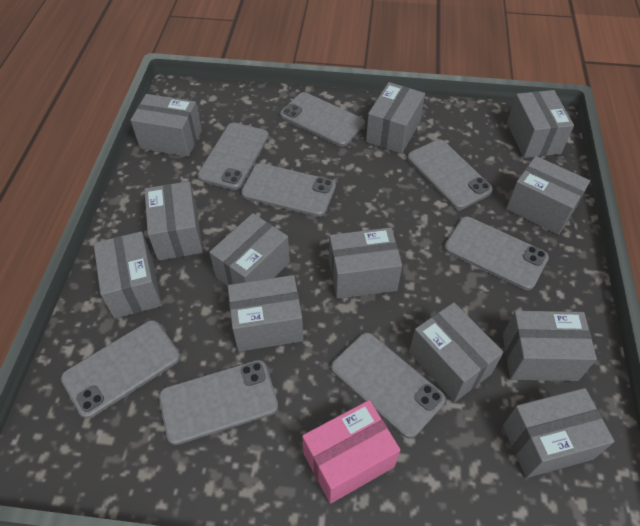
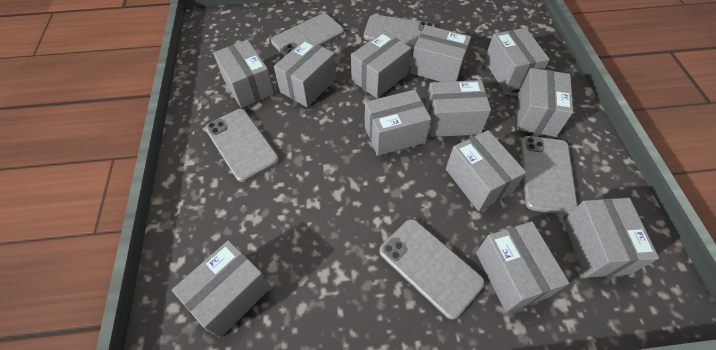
grey phone: [61,320,180,419] [159,360,278,445] [197,123,269,190] [241,163,336,217] [280,92,365,147] [331,332,446,438] [407,139,493,210] [444,217,549,290] = 8 -> [205,109,279,182] [271,13,344,57] [364,15,435,48] [379,219,485,320] [521,136,578,215] = 5
pink box: [302,400,400,504] = 1 -> none = 0

